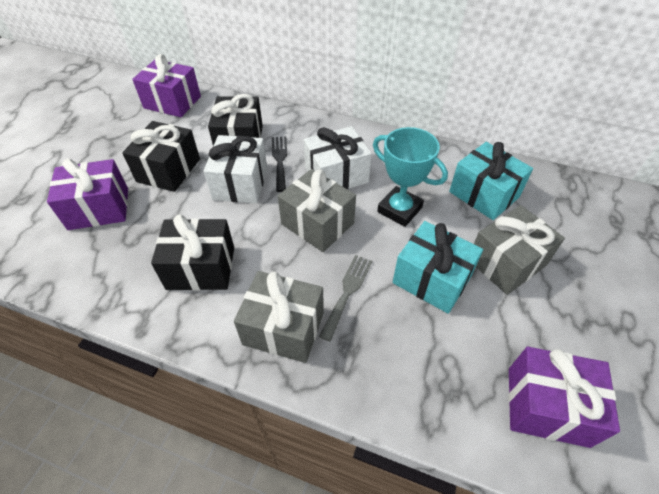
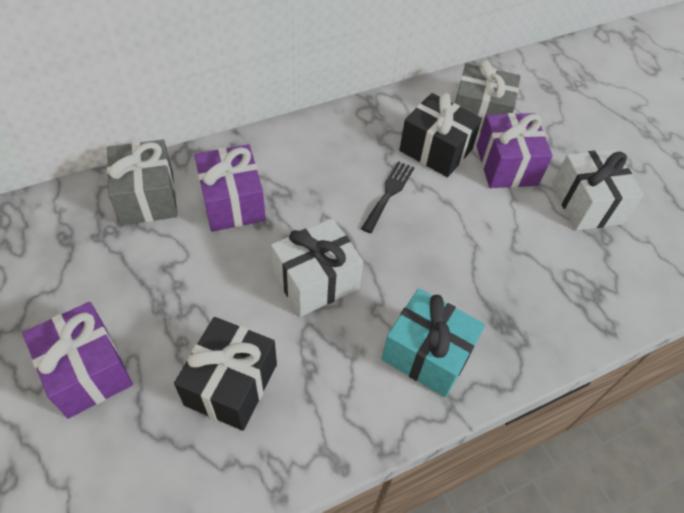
black gift: [122,121,200,192] [151,214,234,290] [208,94,263,146] = 3 -> [174,317,277,431] [399,93,482,177] = 2
grey fork: [319,255,372,342] = 1 -> none = 0
grey gift: [234,271,324,363] [278,169,356,252] [474,205,565,295] = 3 -> [107,140,178,225] [454,60,521,132] = 2
turquoise gift: [393,221,483,314] [449,142,533,220] = 2 -> [382,288,485,397] = 1
turquoise trophy: [373,127,448,227] = 1 -> none = 0

